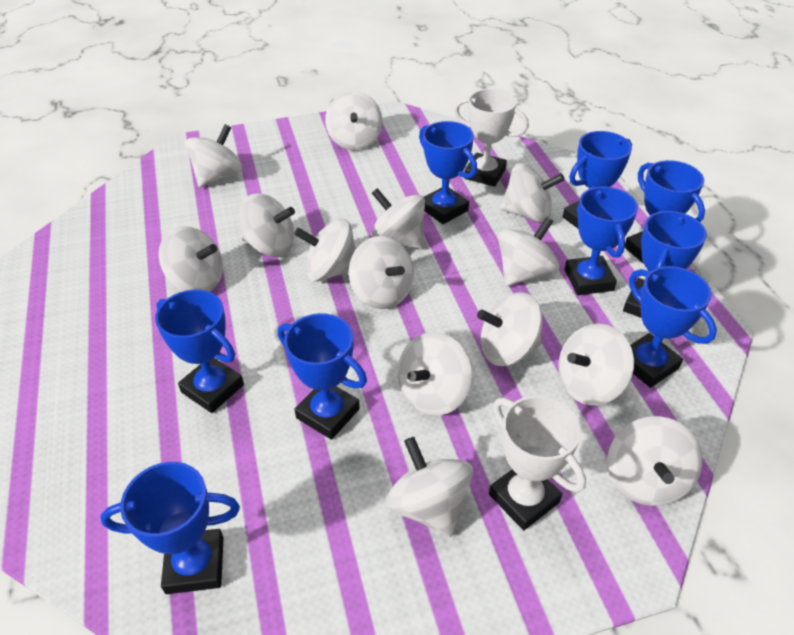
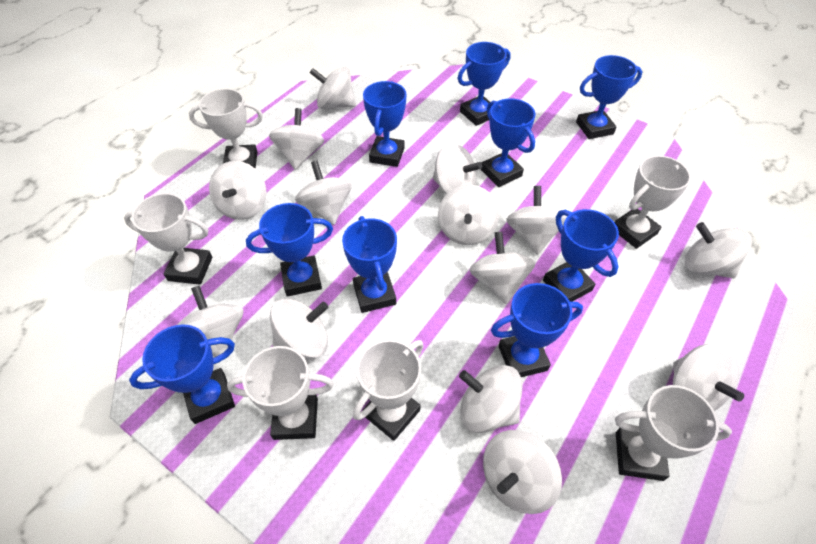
white trophy: [454,89,529,187] [489,396,586,530] = 2 -> [124,193,212,285] [189,88,263,169] [227,346,334,440] [353,340,424,441] [614,155,691,249] [615,385,732,481] = 6

